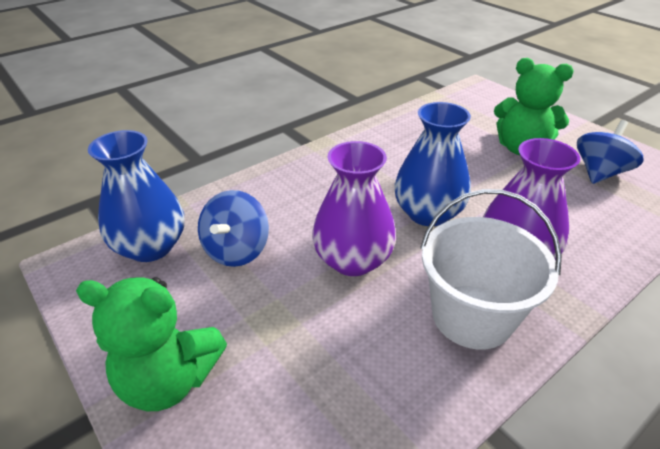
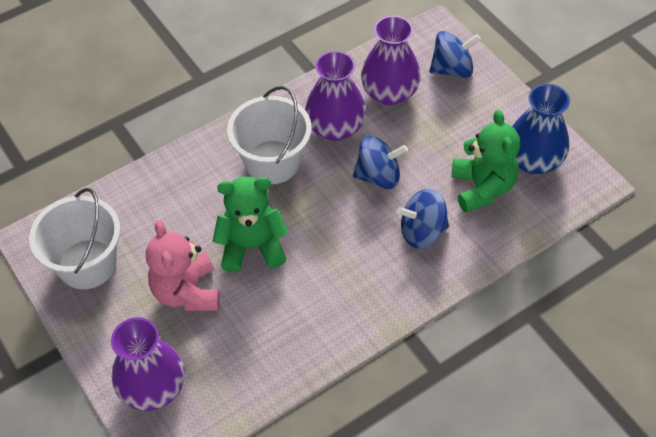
blue spinning top: [198,190,269,267] [577,120,644,184] = 2 -> [353,136,408,189] [397,189,449,248] [429,31,481,78] = 3
blue vase: [88,130,184,262] [394,102,471,226] = 2 -> [512,84,570,174] = 1
pink teddy bear: none = 0 -> [146,220,220,311] = 1
purple vase: [312,141,396,276] [483,138,580,261] = 2 -> [111,317,185,411] [305,51,366,141] [361,15,421,105] = 3
white bucket: [420,189,562,350] = 1 -> [29,188,121,289] [227,86,312,184] = 2

